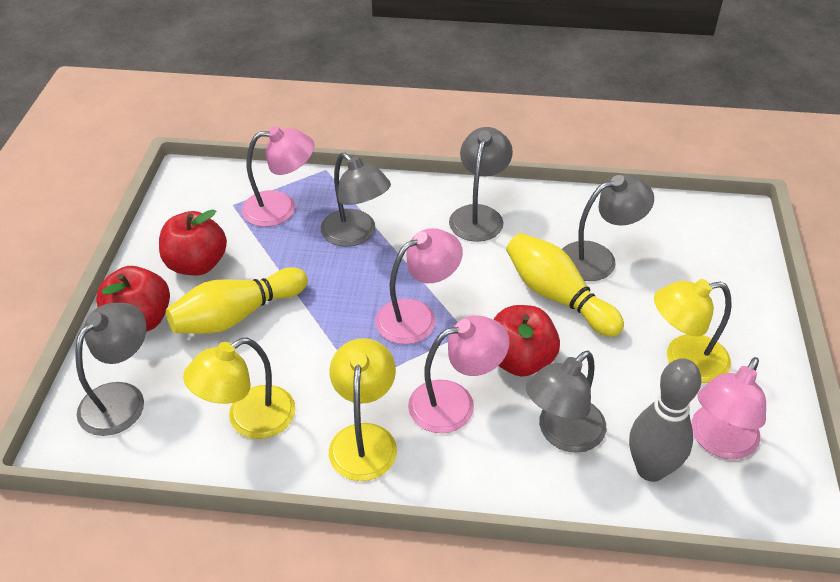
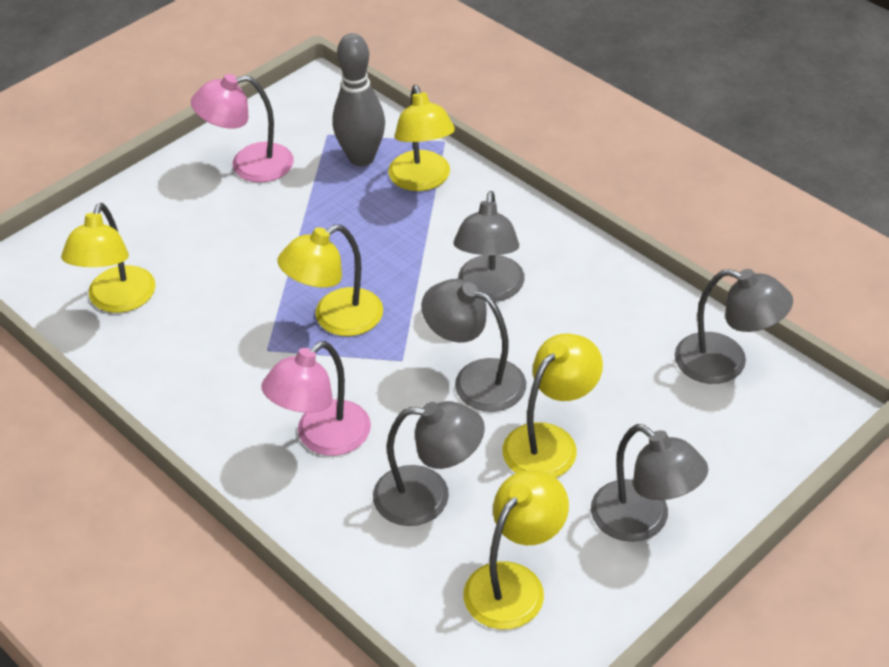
pink lamp: [241,126,314,227] [375,228,463,344] [408,315,510,433] [692,357,766,459] = 4 -> [191,74,294,183] [262,341,371,456] = 2
red apple: [96,266,170,332] [159,209,227,276] [493,305,560,377] = 3 -> none = 0
yellow bowling pin: [166,267,308,334] [506,233,624,337] = 2 -> none = 0
yellow lamp: [183,338,296,439] [329,338,397,481] [654,279,732,383] = 3 -> [61,203,156,313] [278,224,383,336] [388,85,455,191] [463,470,569,629] [502,334,603,478] = 5

